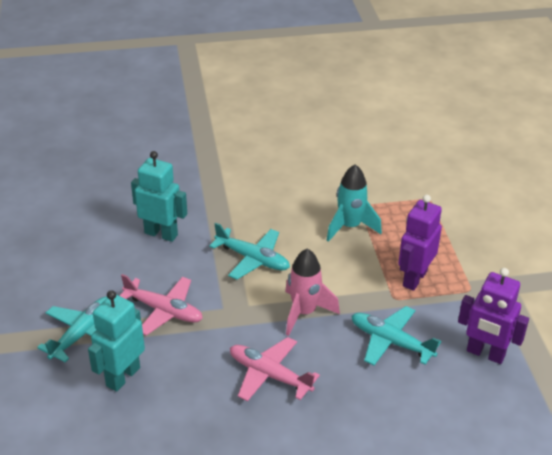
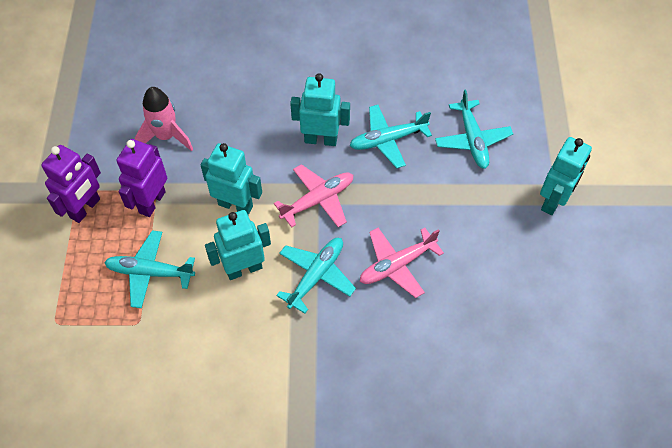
turquoise plane: [37,297,107,363] [209,223,290,280] [352,306,441,366] = 3 -> [104,230,195,308] [276,238,356,314] [350,105,432,168] [435,89,513,169] = 4
turquoise robot: [88,290,145,392] [131,151,187,242] = 2 -> [201,143,262,215] [205,210,271,280] [290,73,350,146] [540,137,592,215] = 4
turquoise rocket: [327,164,382,242] = 1 -> none = 0

